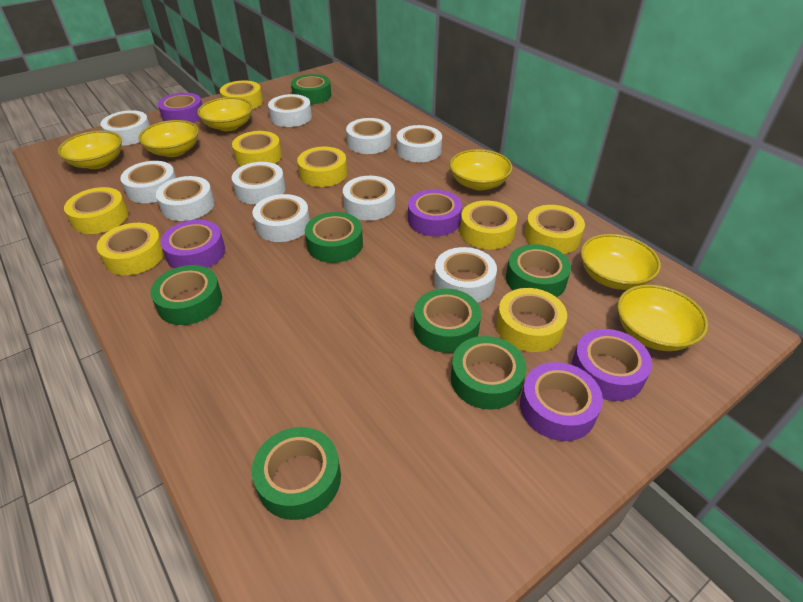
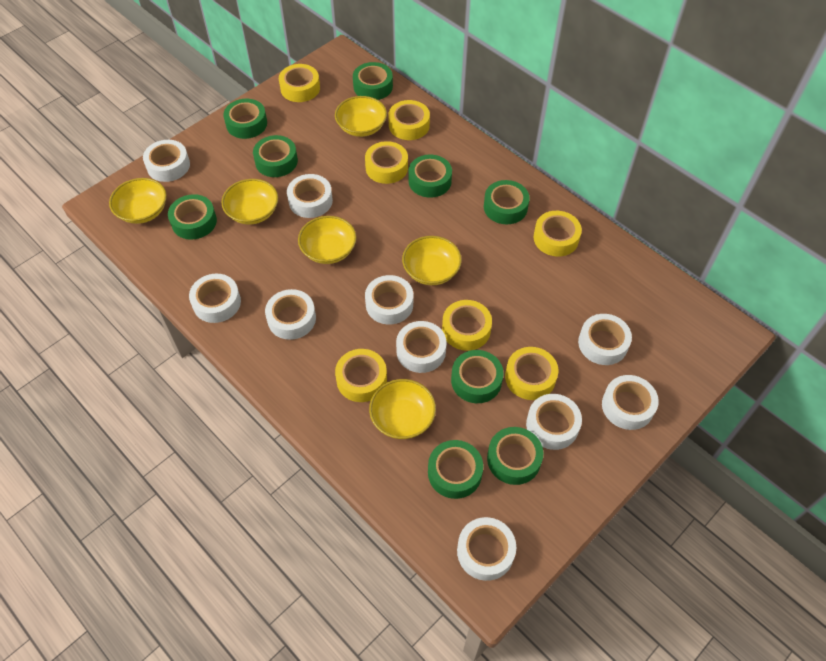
green tape: [150,265,222,325] [252,427,341,520] [291,74,331,104] [305,212,363,263] [414,288,481,353] [451,336,526,410] [506,244,571,297] = 7 -> [168,194,217,240] [223,99,267,139] [253,135,298,177] [353,62,393,100] [409,155,452,198] [428,440,483,499] [451,350,504,403] [484,180,530,224] [487,427,543,485] = 9
purple tape: [158,93,202,123] [160,220,225,268] [408,189,462,236] [520,362,603,441] [571,329,652,401] = 5 -> none = 0
yellow tape: [64,187,129,234] [97,223,164,275] [220,80,263,109] [232,131,282,166] [297,147,347,187] [460,200,517,249] [496,288,567,352] [525,205,585,254] = 8 -> [279,64,320,102] [335,349,387,402] [365,141,408,184] [388,100,430,140] [442,300,492,351] [505,347,558,400] [533,211,582,257] = 7

